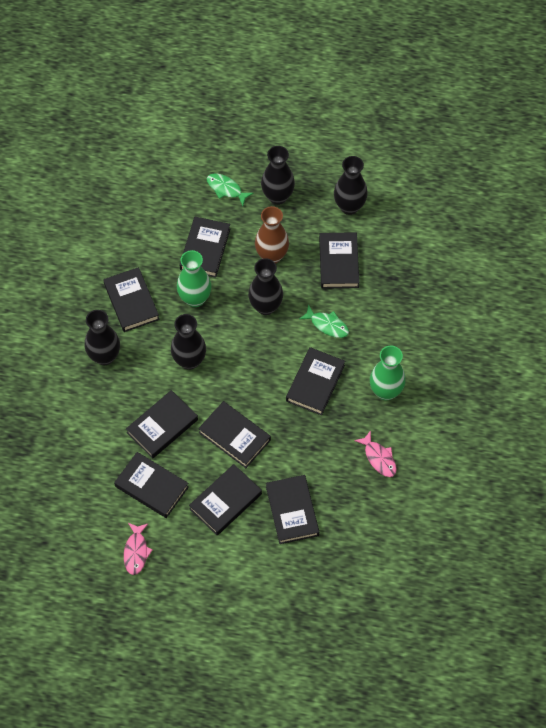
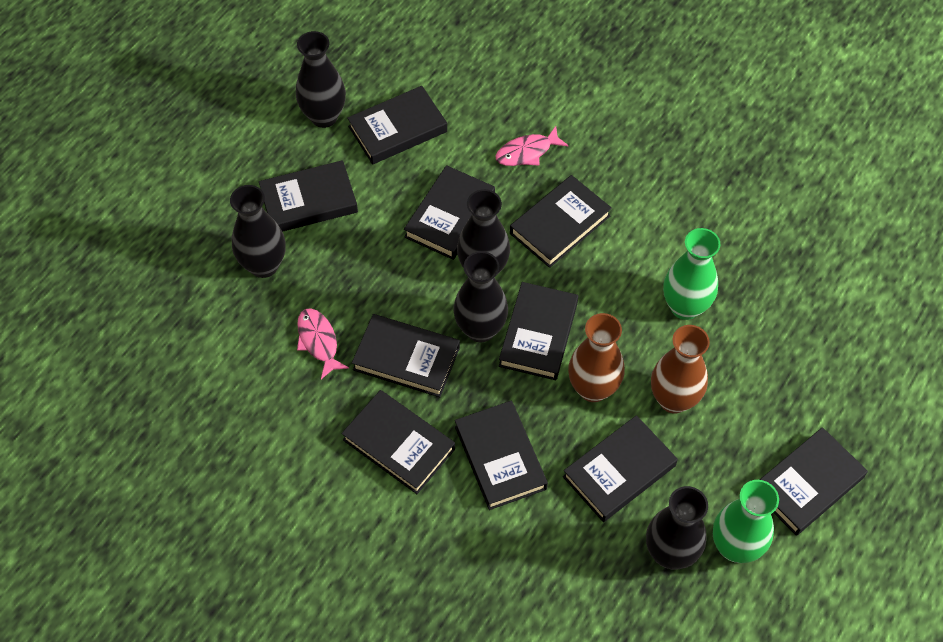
black book: [103,267,160,332] [114,452,189,518] [126,390,198,459] [179,217,230,278] [189,464,262,535] [198,401,271,468] [266,475,319,544] [286,347,345,415] [319,232,359,289] = 9 -> [259,160,358,232] [341,390,455,494] [347,86,447,165] [352,314,460,397] [404,165,495,260] [455,401,548,510] [499,282,578,380] [510,175,612,268] [563,415,678,522] [760,427,868,536] = 10
brown vase: [255,206,289,264] = 1 -> [568,313,625,402] [651,325,710,413] = 2
green fish: [207,173,253,206] [299,304,349,338] = 2 -> none = 0

